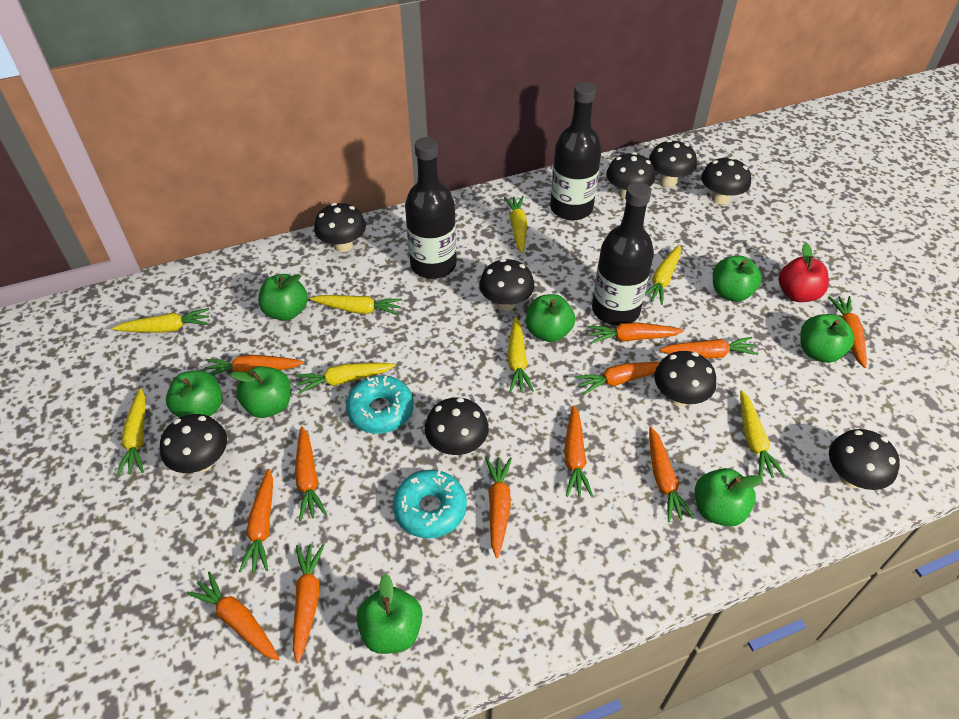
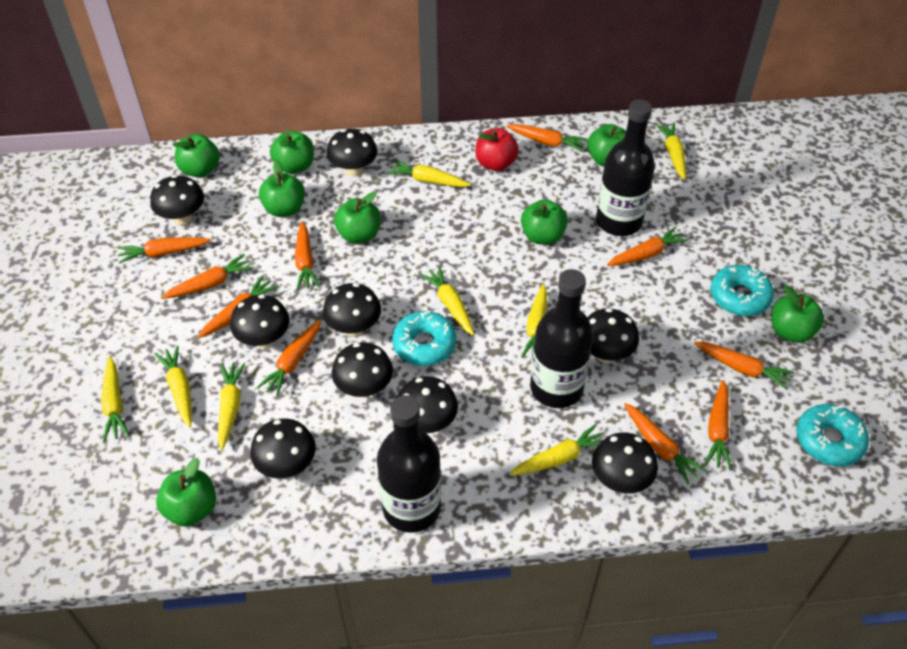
orange carrot: [186,571,280,661] [204,355,304,375] [239,469,273,573] [293,544,325,663] [295,426,327,521] [485,457,512,558] [564,406,593,497] [574,362,660,395] [588,322,684,344] [649,427,695,522] [659,337,758,359] [828,296,867,368] = 12 -> [118,237,211,264] [161,254,253,299] [198,276,278,338] [257,320,321,397] [294,221,320,290] [506,124,587,152] [607,226,689,266] [624,403,707,485] [694,342,794,390] [705,380,732,469] = 10
turquoise donut: [346,376,414,434] [393,470,467,538] = 2 -> [392,311,456,366] [710,265,774,316] [796,404,869,466] = 3

